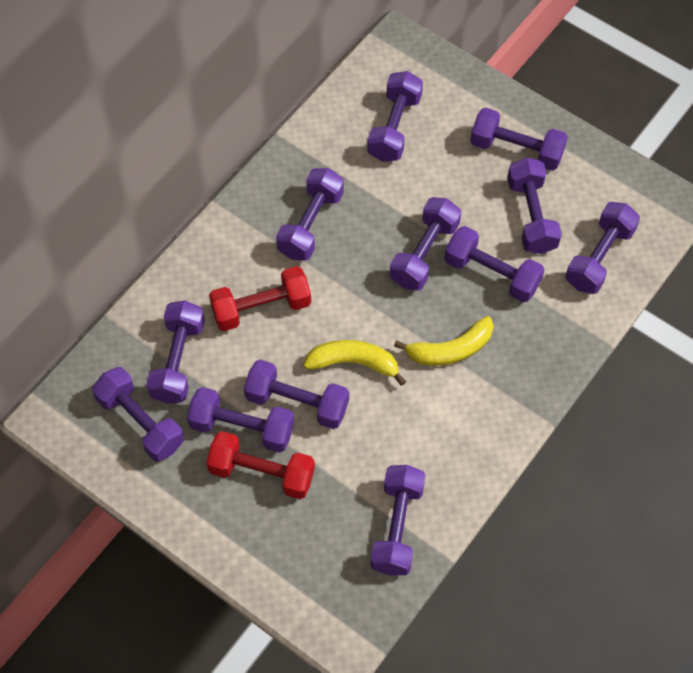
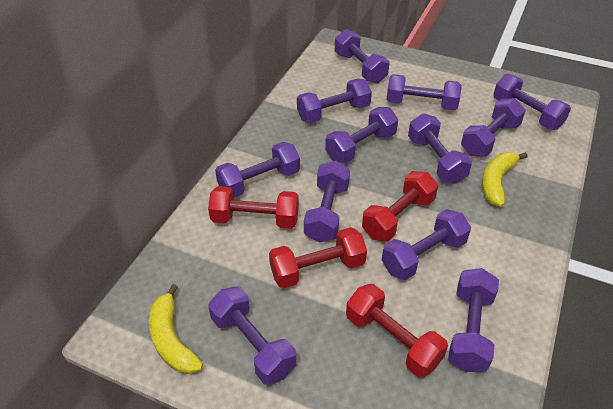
red dumbbell: [206,431,315,499] [209,266,311,331] = 2 -> [208,186,299,229] [269,227,367,289] [346,284,448,378] [362,171,438,242] = 4

